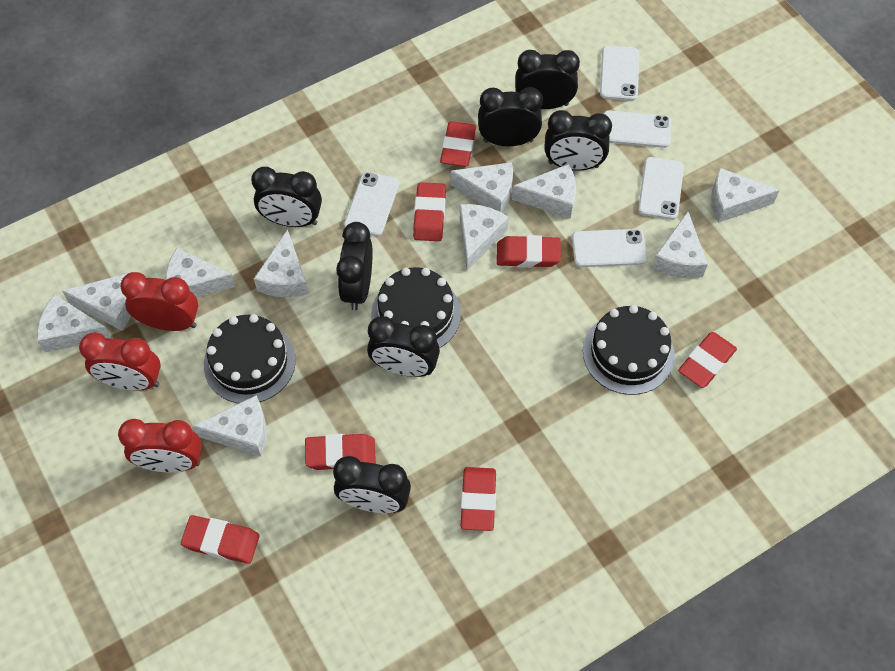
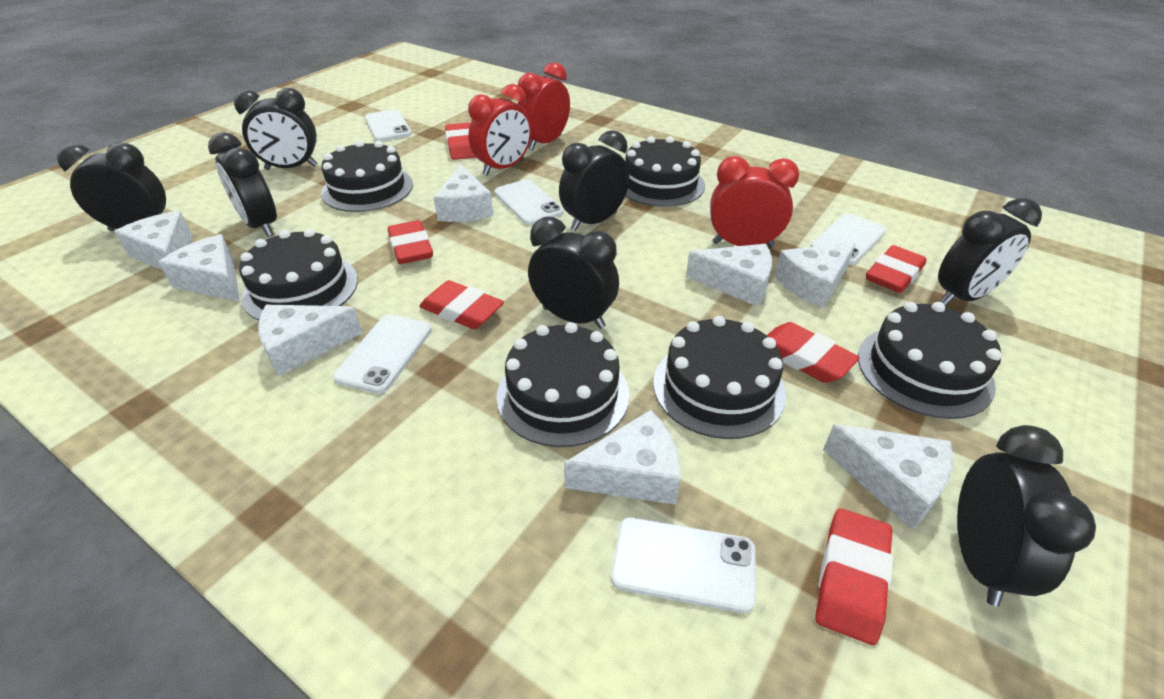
black cake: [204,314,296,403] [371,267,461,348] [583,305,675,395] = 3 -> [239,229,358,320] [321,140,413,212] [497,322,629,447] [625,136,705,207] [653,316,786,439] [858,302,1002,419] = 6
red eraser: [181,515,260,564] [305,434,376,470] [413,182,446,241] [440,121,476,167] [461,467,496,531] [497,235,561,268] [678,332,737,388] = 7 -> [387,220,433,264] [419,280,504,329] [445,122,476,160] [767,322,860,383] [816,508,893,645] [866,245,926,293] = 6
white cheese: [37,295,111,352] [62,273,131,331] [166,248,236,298] [192,395,266,456] [254,229,309,297] [450,162,513,213] [460,204,509,271] [512,164,576,219] [652,212,708,278] [711,168,779,223] = 10 -> [114,211,193,270] [159,234,240,302] [258,305,363,377] [433,164,493,222] [564,410,680,505] [686,244,772,307] [775,242,856,308] [823,424,953,530] = 8

